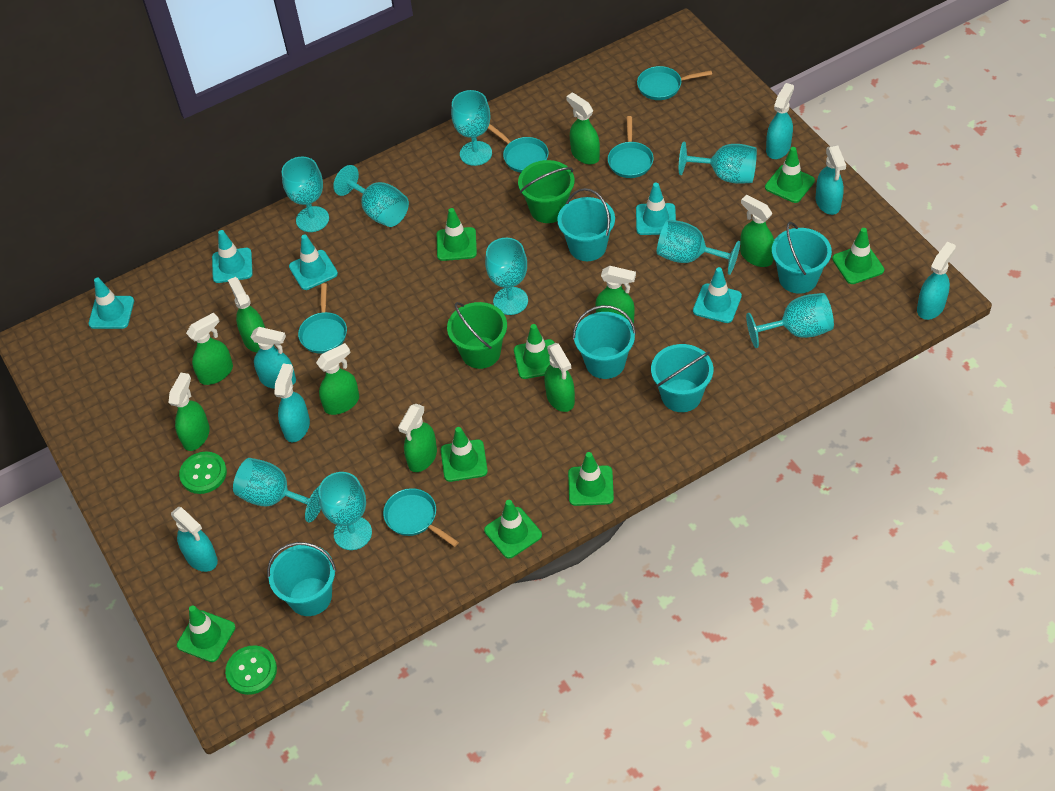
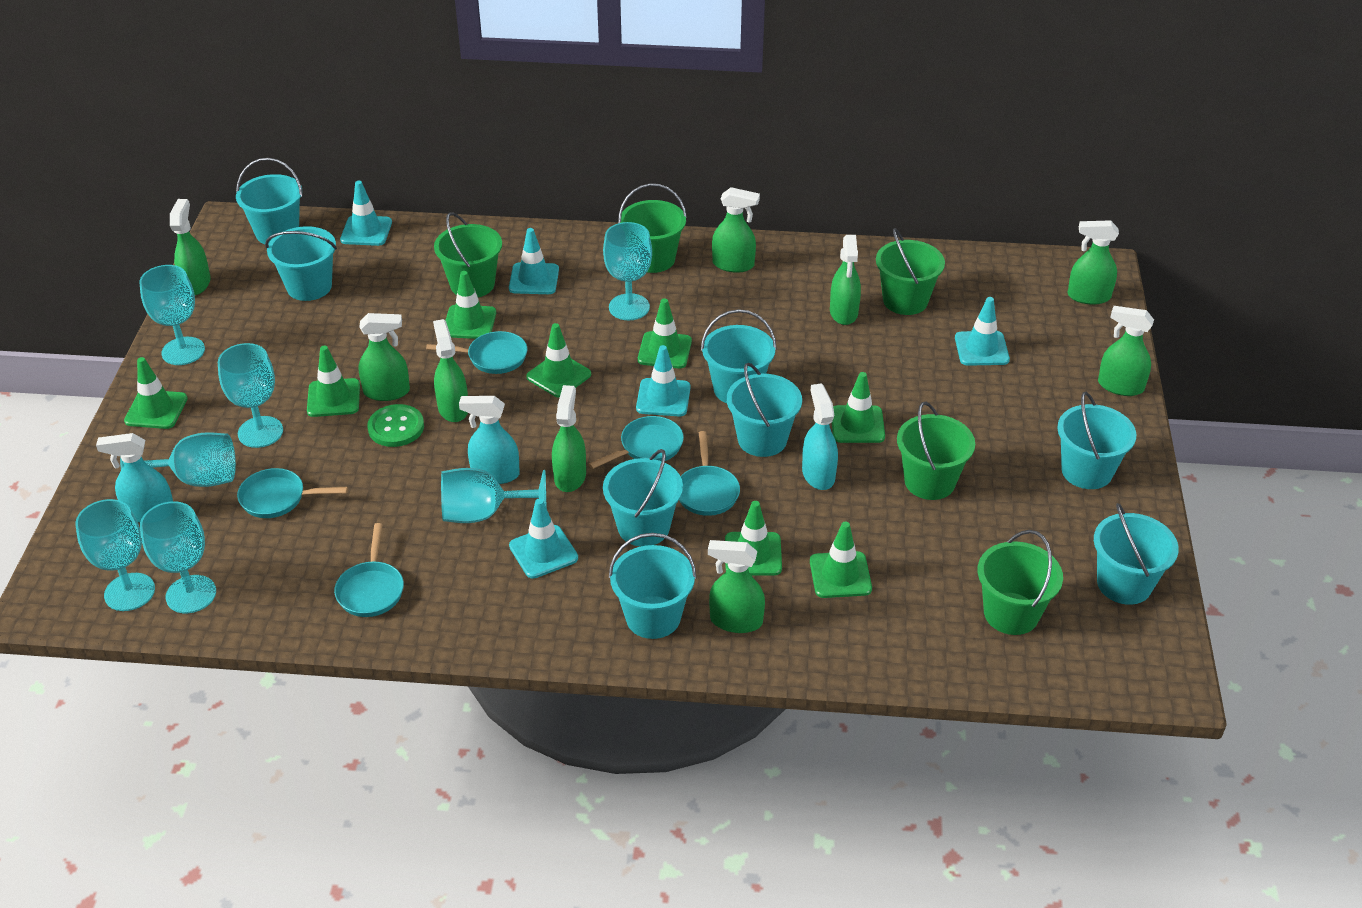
green bucket: [447,302,507,369] [518,160,575,223] = 2 -> [434,212,502,297] [618,183,687,273] [876,228,945,315] [897,402,975,500] [978,530,1063,635] = 5
green button: [179,452,227,494] [225,645,277,695] = 2 -> [367,404,424,447] = 1
turquoise bucket: [267,542,337,616] [557,188,615,261] [573,305,636,379] [651,344,713,412] [772,222,832,294] = 5 -> [236,158,303,244] [265,226,337,301] [603,449,683,546] [609,533,696,639] [701,309,777,403] [727,363,802,457] [1057,392,1136,489] [1094,503,1179,605] = 8
turquoise goblet: [233,458,321,523] [282,157,329,232] [319,472,372,550] [333,165,409,227] [451,90,492,166] [485,238,528,315] [657,219,740,275] [679,142,757,184] [746,293,834,348] = 9 -> [75,499,155,611] [120,432,236,487] [139,265,205,365] [140,501,216,613] [218,343,283,448] [441,468,546,523] [603,222,652,320] = 7
turquoise spray bottle: [171,507,218,572] [251,327,296,389] [274,364,310,442] [766,83,794,159] [816,145,846,215] [917,242,956,320] = 6 -> [96,433,173,523] [459,396,520,484] [802,383,838,490] = 3

